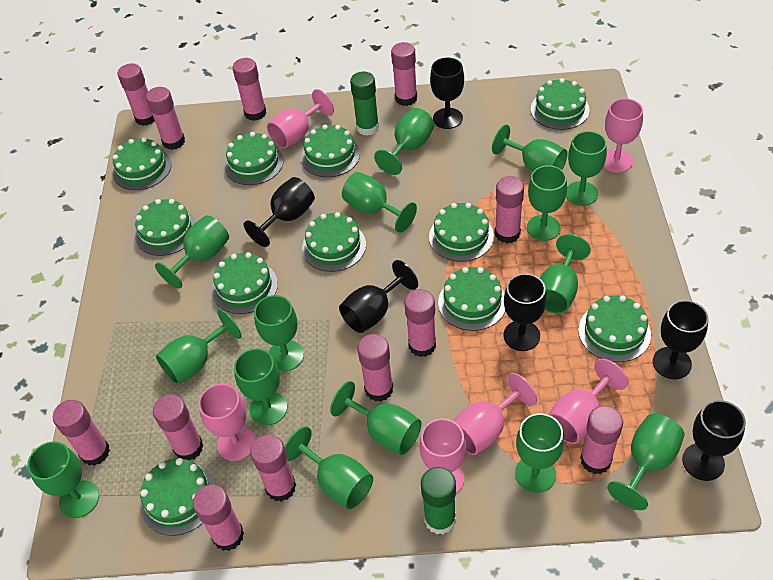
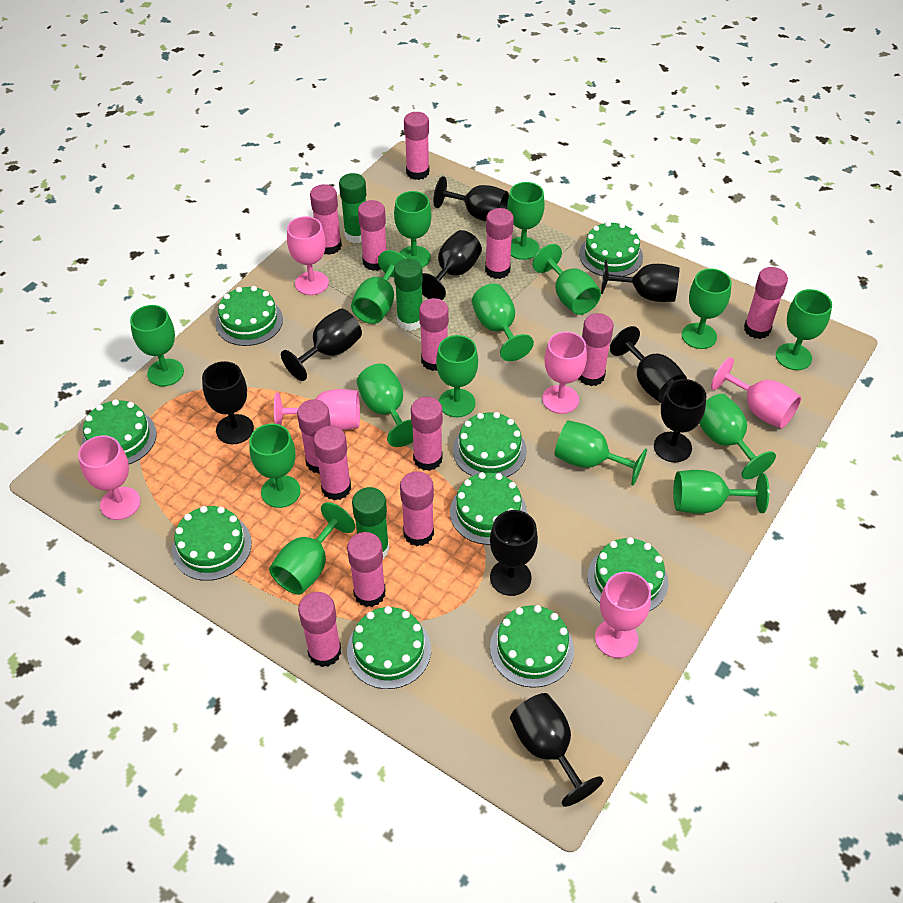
black goblet: [244,177,315,247] [339,260,418,333] [430,58,464,129] [504,273,546,351] [653,300,709,379] [682,400,746,481] = 6 -> [202,361,254,444] [281,308,362,381] [422,230,482,300] [433,176,509,221] [490,510,538,596] [510,693,604,807] [601,260,680,302] [610,326,687,403] [654,379,706,462] = 9
green cake: [113,137,171,190] [135,199,196,256] [140,458,216,536] [212,252,278,314] [225,132,283,185] [301,125,360,177] [302,212,366,272] [429,203,494,262] [438,267,505,331] [531,78,590,130] [578,295,651,362] = 11 -> [82,399,157,464] [172,506,252,581] [215,286,283,346] [347,606,431,689] [450,472,527,545] [453,412,527,477] [490,605,574,688] [579,221,643,276] [587,537,668,611] = 9
green glue stick: [350,71,379,136] [421,467,456,534] = 2 -> [339,173,366,243] [352,487,389,559] [394,259,423,331] = 3
pink glue stick: [53,400,110,466] [118,63,155,126] [146,87,185,150] [153,394,204,461] [193,484,244,551] [232,58,266,121] [250,435,296,502] [357,334,393,402] [391,42,417,106] [404,289,436,357] [495,176,524,243] [580,405,623,474] = 12 -> [297,399,331,474] [298,592,341,667] [310,184,342,255] [313,426,351,500] [347,532,386,607] [358,200,387,271] [400,471,434,546] [404,112,429,180] [411,397,443,471] [419,298,449,371] [485,208,514,279] [578,313,614,386] [744,267,788,339] = 13

